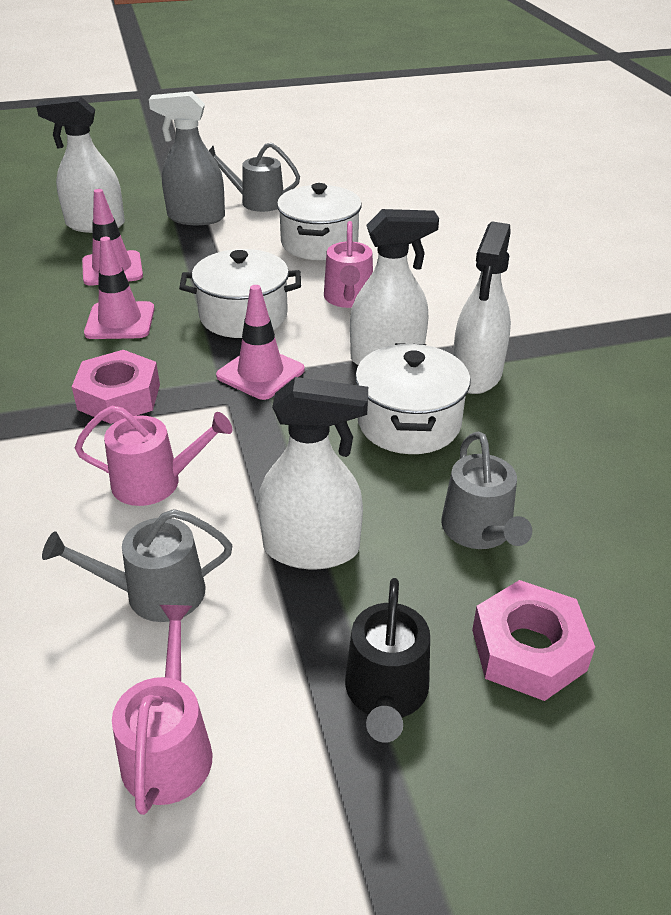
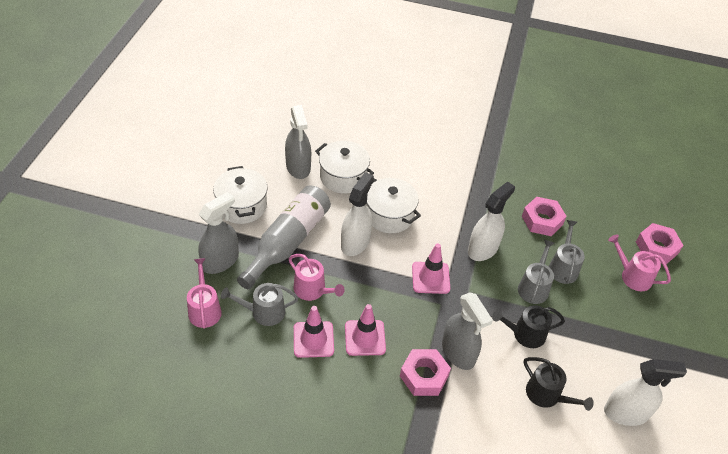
black watering can: [345,578,430,743] = 1 -> [492,305,565,348] [523,357,594,411] = 2
grey bottle: none = 0 -> [237,185,331,289] = 1
grey spray bottle: [149,91,225,225] = 1 -> [198,192,239,274] [285,105,311,179] [442,292,493,370] = 3
pink nut: [72,350,160,424] [472,580,595,701] = 2 -> [400,349,451,396] [522,197,567,236] [636,223,684,264] = 3
white spray bottle: [36,97,125,233] [258,377,368,569] [350,209,439,365] [453,221,511,394] = 4 -> [341,172,374,256] [468,181,515,261] [604,359,687,426] = 3

